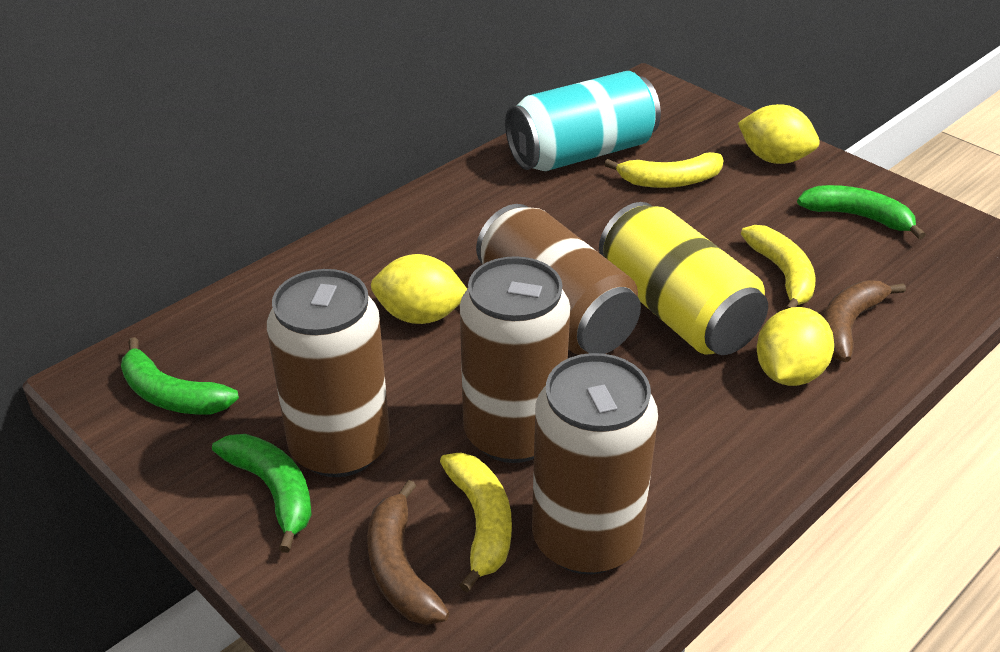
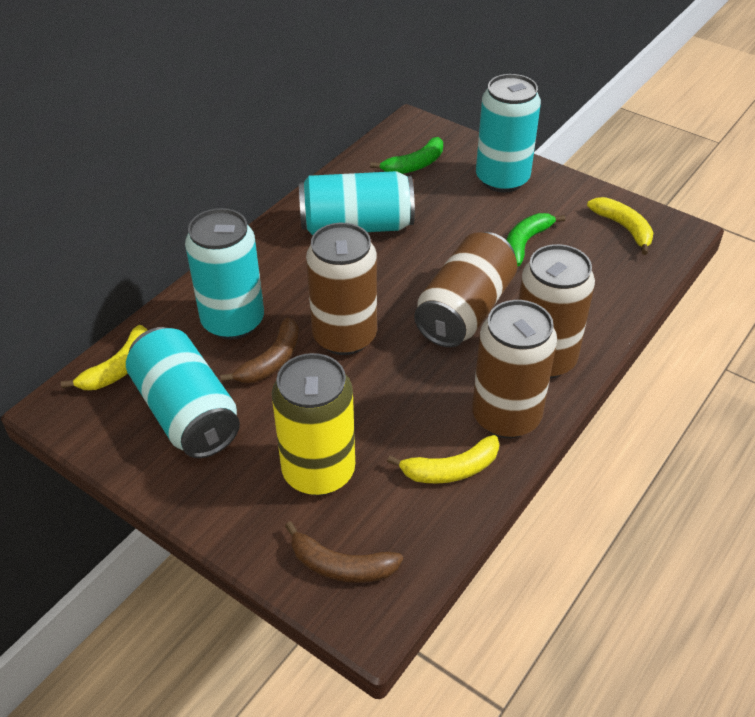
green banana: [121,337,239,414] [212,434,312,553] [797,185,926,239] = 3 -> [370,137,443,174] [507,213,566,266] = 2
turquoise can: [505,71,661,171] = 1 -> [126,327,240,458] [185,208,264,339] [299,171,415,235] [476,74,541,193] = 4
yellow lemon: [371,254,467,324] [738,104,820,164] [757,307,834,386] = 3 -> none = 0

